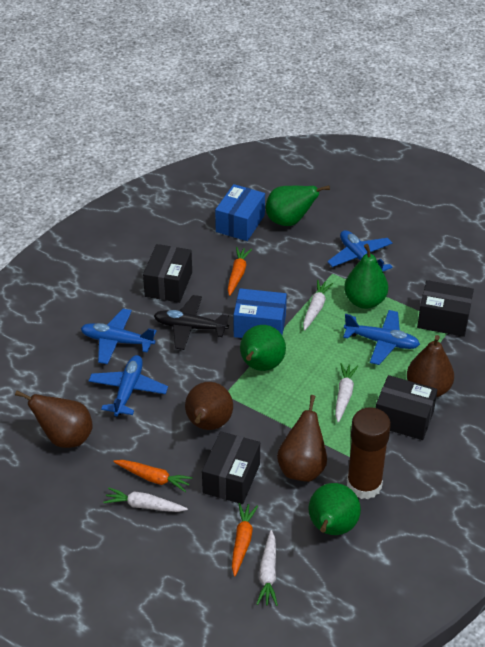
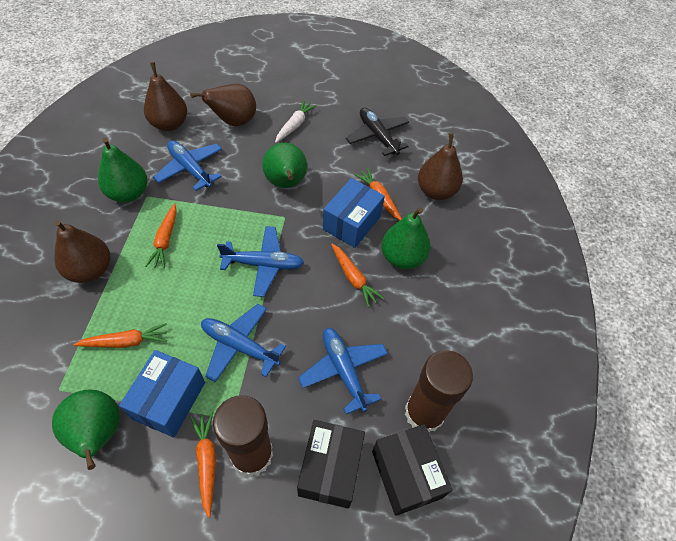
black box: [143,244,192,303] [202,431,260,504] [376,375,438,440] [417,280,474,337] = 4 -> [297,420,365,508] [372,424,453,516] = 2
brown glue stick: [347,407,391,499] = 1 -> [213,395,273,477] [405,350,473,432] = 2
orange carrot: [113,460,193,492] [228,247,252,296] [232,503,258,576] = 3 -> [74,323,167,348] [146,203,177,268] [190,412,216,518] [331,244,384,308] [354,168,402,220] = 5
white carrot: [103,487,188,512] [256,530,278,606] [303,280,333,331] [335,363,358,422] = 4 -> [275,100,317,143] = 1

